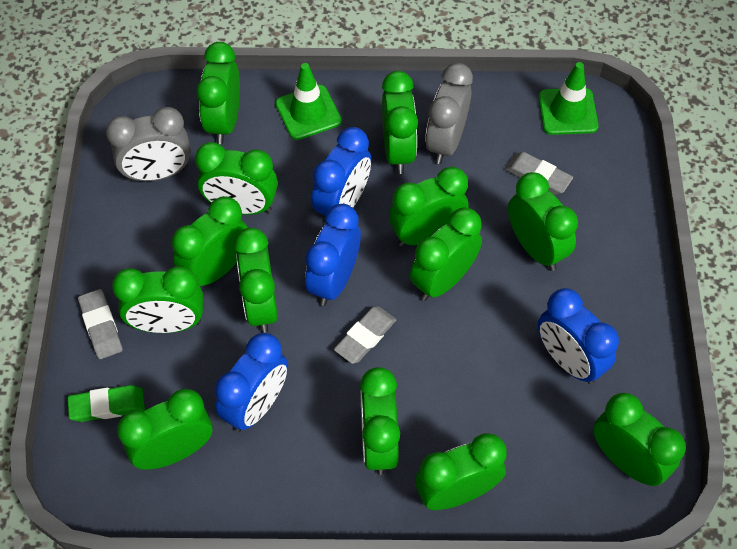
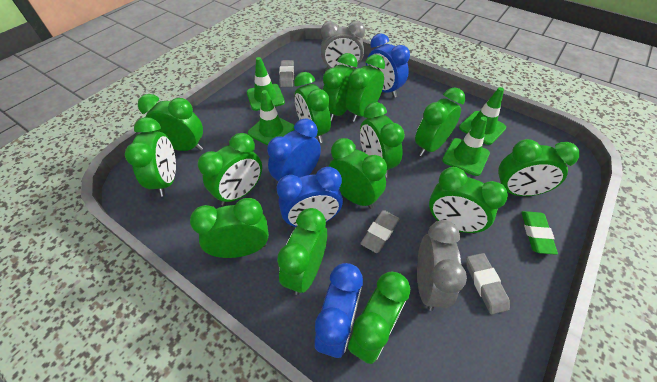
green clock: [112,266,203,333] [117,389,213,470] [172,196,248,286] [195,142,278,215] [196,42,240,144] [234,228,278,333] [360,367,400,475] [382,71,418,174] [389,166,469,246] [410,207,482,301] [415,433,507,510] [508,172,578,271] [593,393,686,486] = 13 -> [125,117,176,197] [138,94,203,151] [190,198,269,258] [198,133,262,206] [277,208,327,295] [294,72,331,143] [323,53,358,122] [329,138,387,209] [346,54,385,122] [348,271,410,364] [360,102,405,178] [415,88,465,157] [429,167,508,234] [498,139,580,196] = 14
green traffic cone: [275,63,342,140] [538,62,599,135] = 2 -> [247,57,285,111] [248,90,294,146] [442,117,490,176] [459,87,506,145] = 4

